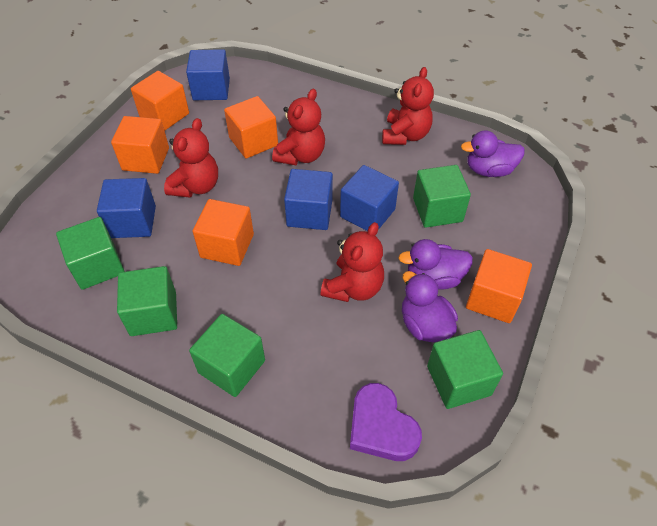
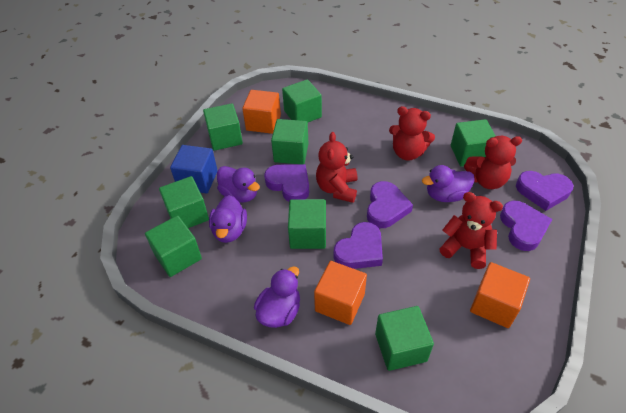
blue cube: [97,178,156,238] [186,49,230,100] [284,169,333,230] [340,165,399,231] = 4 -> [170,145,218,193] = 1
green cube: [56,217,125,290] [117,266,177,336] [189,314,265,397] [413,165,471,228] [427,330,503,409] = 5 -> [145,215,202,277] [159,176,209,228] [203,103,243,151] [271,119,308,164] [282,79,322,122] [288,199,326,249] [375,306,434,371] [451,119,495,167] = 8
orange cube: [111,116,169,174] [131,71,189,131] [193,199,254,266] [224,96,278,159] [466,249,532,323] = 5 -> [242,90,281,134] [314,261,367,325] [470,262,530,328] = 3
purple duck: [398,239,473,289] [402,271,458,342] [461,131,525,177] = 3 -> [209,195,247,243] [217,166,260,203] [254,266,300,328] [422,165,475,202] = 4
purple heart: [350,383,422,461] = 1 -> [264,164,309,202] [334,222,383,269] [367,181,413,228] [500,201,552,251] [516,171,573,211] = 5

